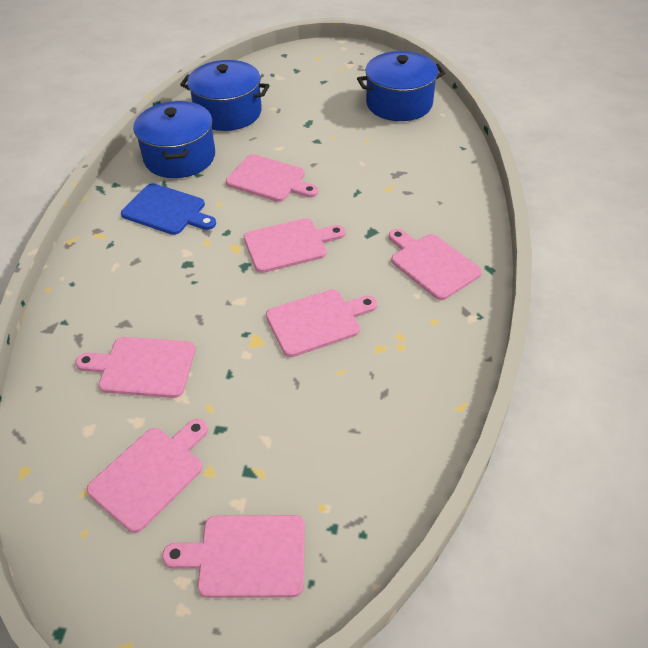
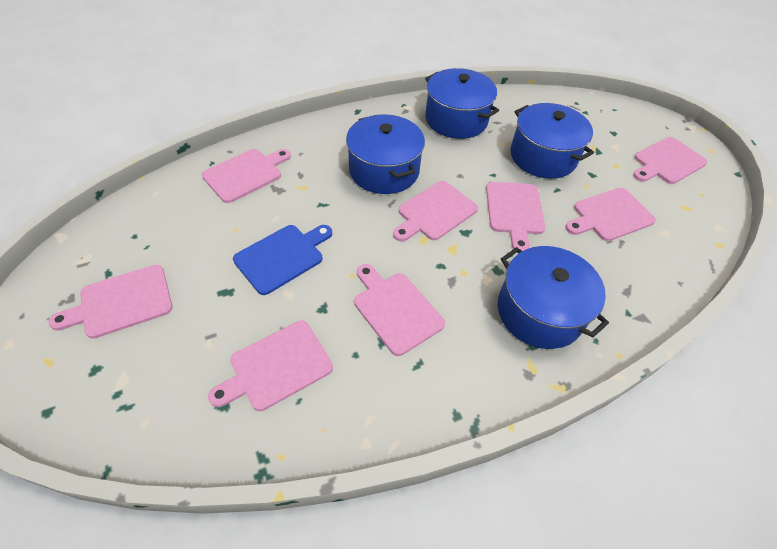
blue pot: [133,101,215,178] [180,60,270,131] [357,51,445,121] = 3 -> [346,114,425,194] [425,68,499,139] [498,246,609,349] [510,103,594,179] = 4
pink cutting board: [75,337,195,398] [87,419,208,533] [162,515,305,598] [226,154,318,202] [244,218,345,273] [266,289,377,357] [389,229,482,300] = 7 -> [48,265,173,339] [202,149,291,203] [208,320,333,411] [354,264,445,356] [393,181,478,242] [486,182,545,251] [565,188,656,241] [633,137,707,184] = 8

